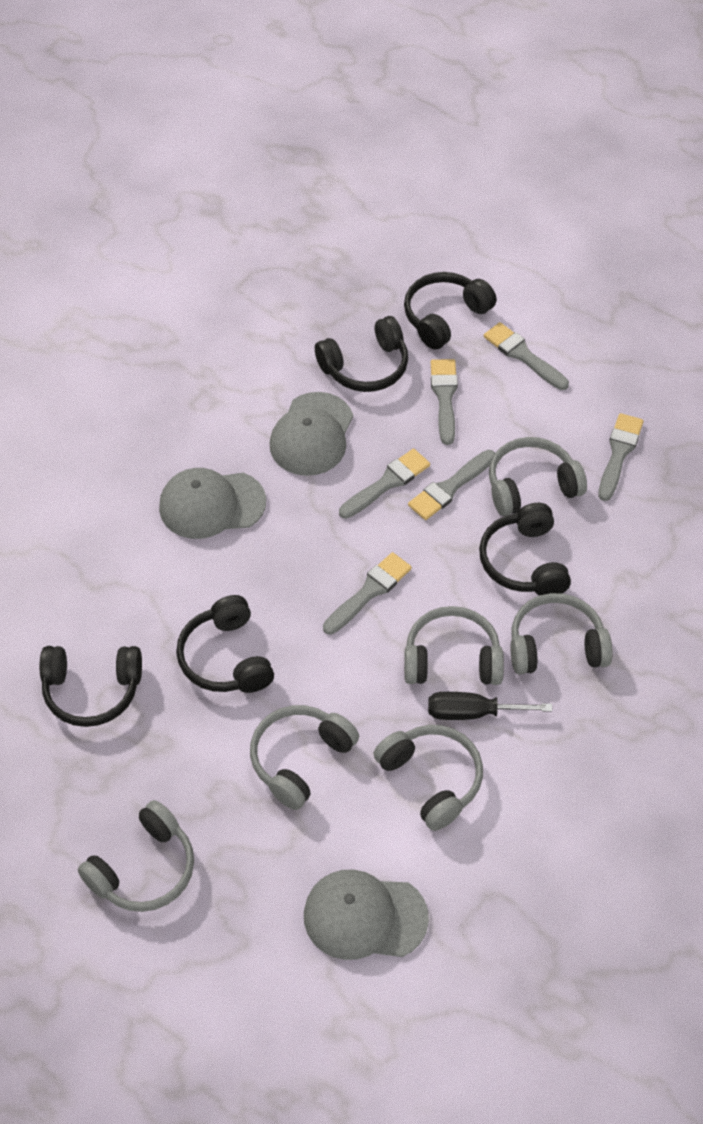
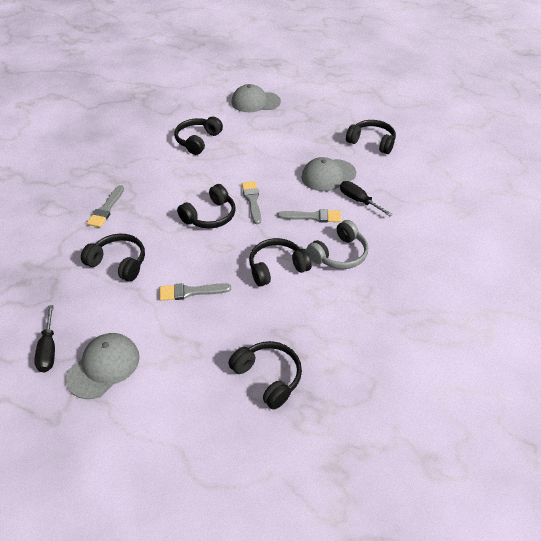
black headphones: [40,646,142,727] [176,595,274,693] [315,316,408,392] [404,272,497,349] [479,503,571,596] = 5 -> [81,234,145,282] [174,117,223,155] [177,184,236,229] [228,341,302,409] [249,238,312,287] [346,120,396,154] = 6
black screwdriver: [428,692,552,720] = 1 -> [34,305,55,373] [340,181,393,216] = 2
grey brush: [323,552,412,635] [339,449,430,519] [408,450,495,520] [430,359,458,445] [484,322,569,390] [598,413,644,501] = 6 -> [87,185,124,227] [160,283,231,301] [242,181,261,224] [278,209,341,223] = 4
grey headphones: [78,800,194,912] [250,705,359,810] [373,725,483,831] [404,606,504,685] [489,437,587,516] [511,593,613,675] = 6 -> [306,220,368,269] = 1

